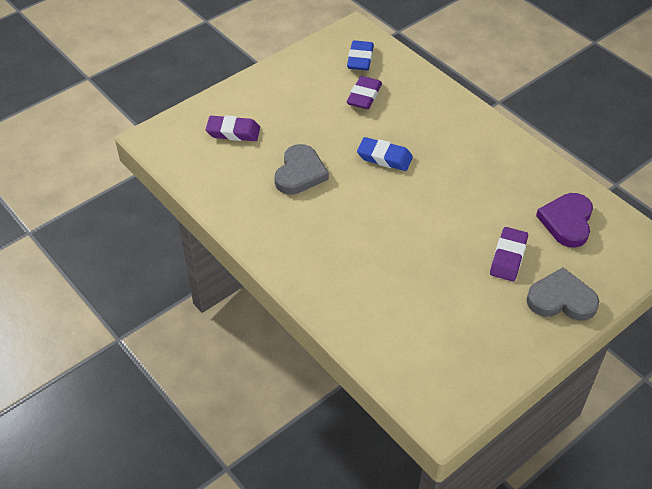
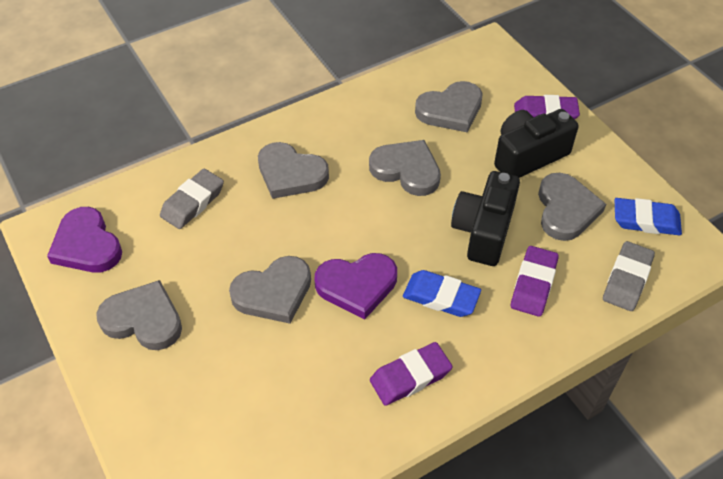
black camera: none = 0 -> [451,171,520,266] [494,109,579,178] = 2
grey eraser: none = 0 -> [160,169,224,229] [603,241,655,311] = 2
grey heart: [274,144,329,195] [526,267,600,321] = 2 -> [96,280,182,350] [229,256,311,324] [258,142,329,199] [369,140,441,196] [415,81,483,133] [538,173,606,241] = 6
purple heart: [536,193,593,248] = 1 -> [47,207,122,273] [315,253,397,319] = 2

